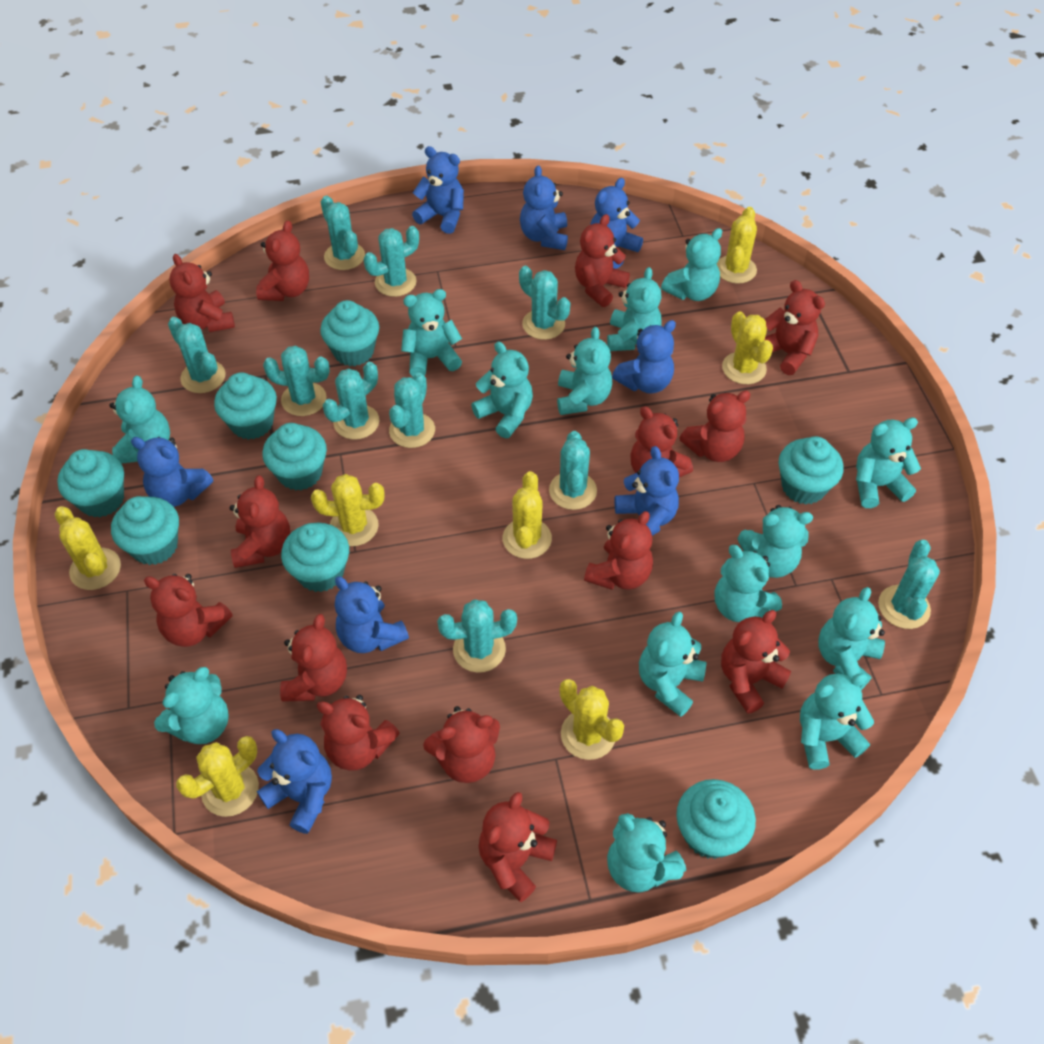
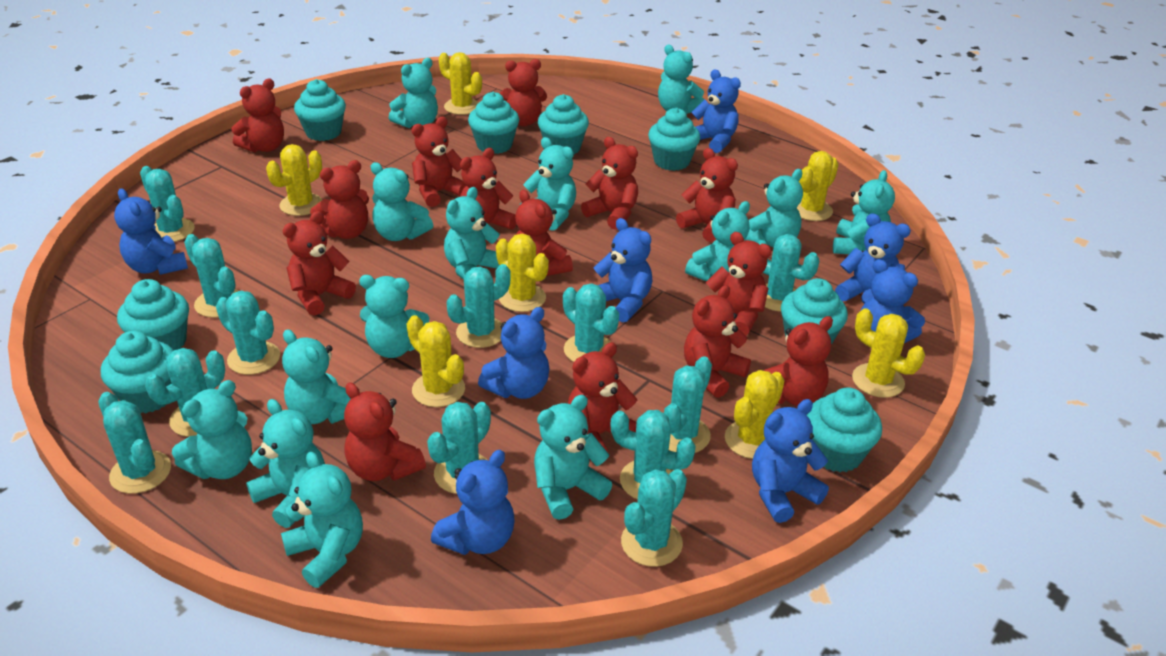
turquoise cactus: [168,317,226,393] [263,346,330,416] [321,196,365,270] [323,362,379,440] [364,226,419,297] [389,373,435,448] [437,599,517,673] [519,266,570,340] [549,431,597,510] [878,540,940,629] = 10 -> [98,392,171,494] [140,166,195,242] [145,348,225,437] [184,234,238,318] [216,291,280,375] [427,402,491,494] [447,264,510,348] [563,283,619,362] [611,410,696,499] [621,469,687,567] [664,356,712,453] [758,234,819,312] = 12

